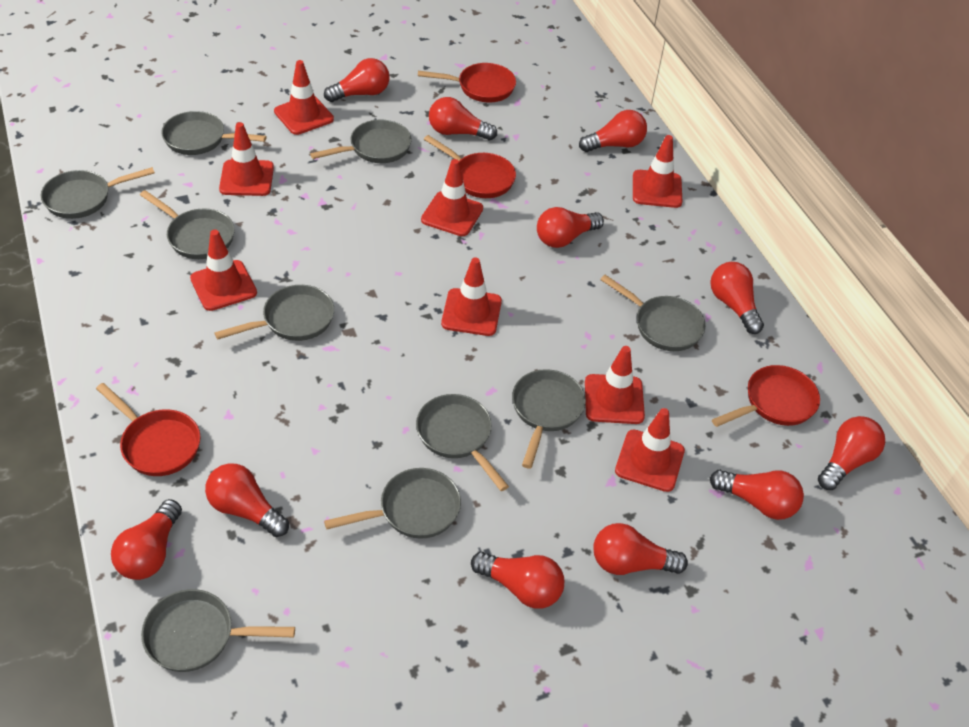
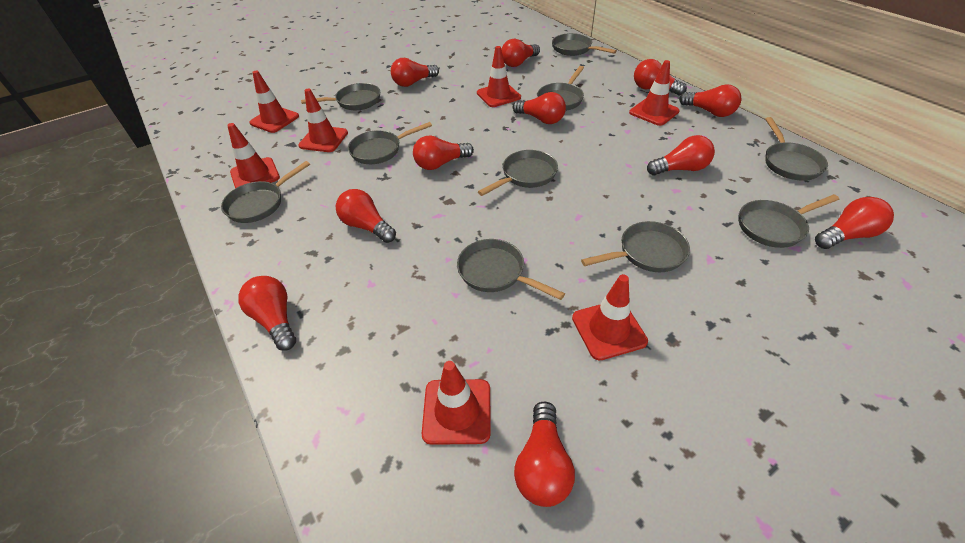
red pan: [96,383,200,476] [418,63,516,102] [424,135,516,198] [712,365,820,427] = 4 -> none = 0
red traffic cone: [190,230,257,311] [219,122,274,196] [274,60,334,135] [421,159,483,236] [441,257,502,336] [585,346,645,424] [615,408,685,492] [633,135,682,208] = 8 -> [227,123,280,188] [249,71,299,133] [298,88,348,152] [422,361,491,445] [477,46,521,107] [572,274,648,361] [629,60,680,126] = 7

